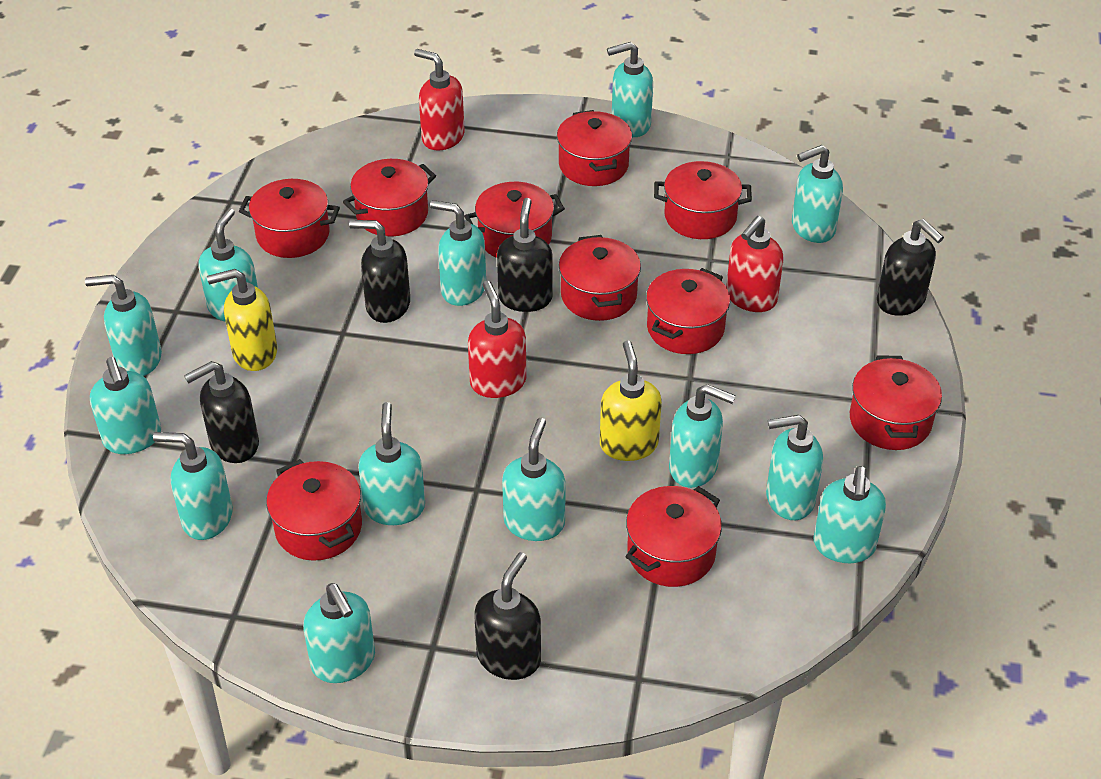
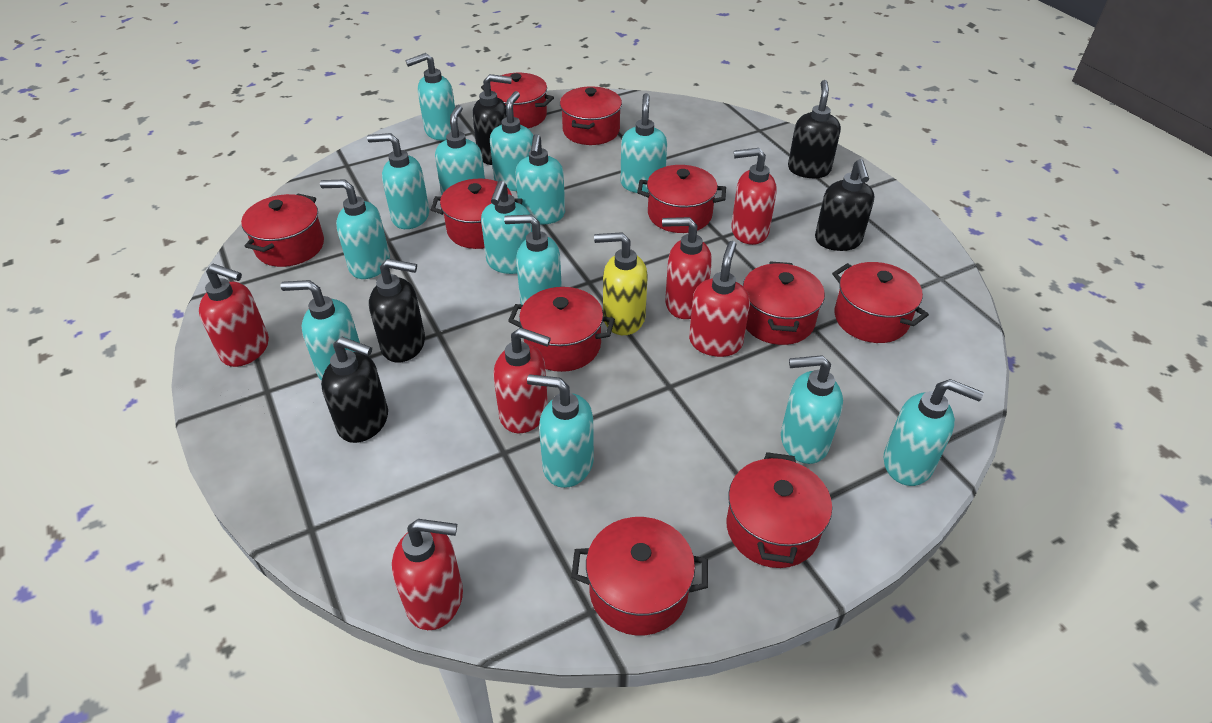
red soap dispenser: [414,49,465,150] [468,281,527,398] [726,216,784,312] = 3 -> [199,264,269,367] [392,519,463,630] [493,327,551,433] [662,217,712,319] [689,241,750,357] [731,148,777,245] = 6
yellow soap dispenser: [207,269,277,371] [600,340,662,461] = 2 -> [594,232,648,335] = 1

